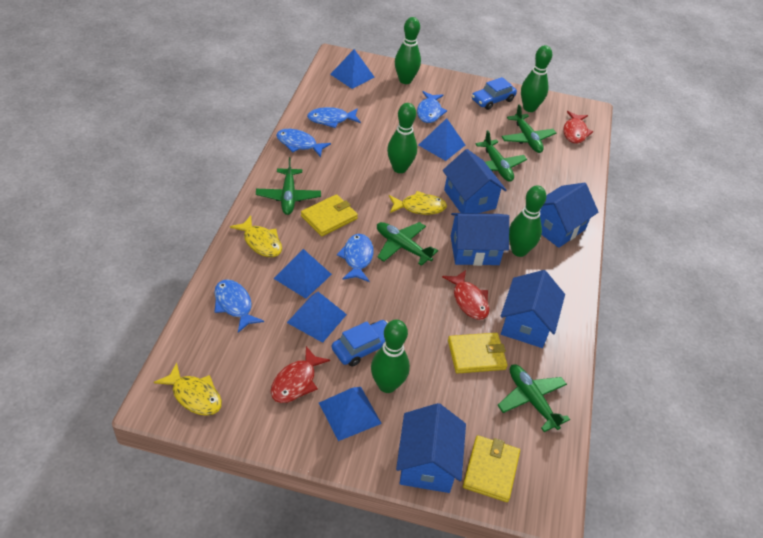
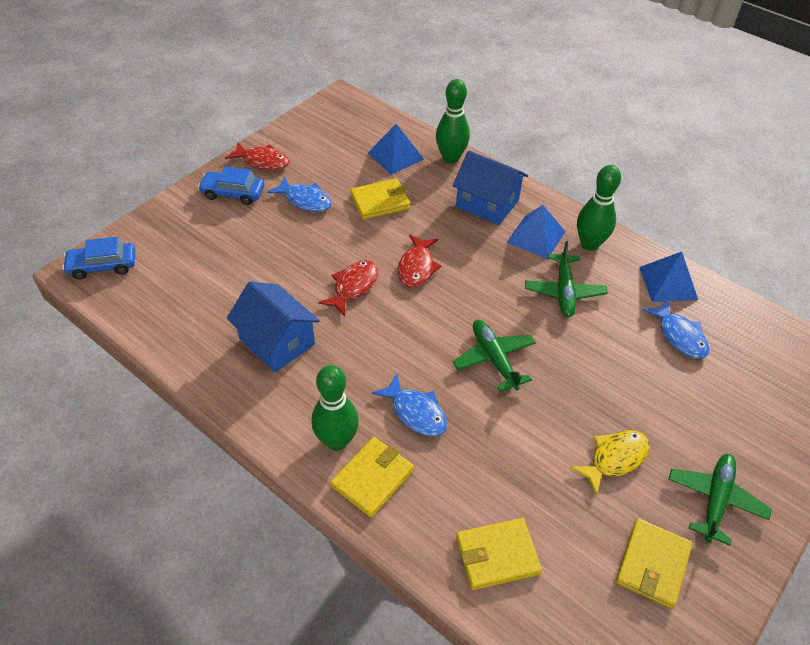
blue fish: [214,280,264,333] [276,129,331,157] [307,107,361,128] [337,234,374,282] [417,91,447,123] = 5 -> [267,176,332,212] [372,373,447,437] [642,299,709,359] = 3
blue house: [396,403,466,493] [443,149,506,213] [451,213,509,266] [501,270,565,348] [540,183,598,248] = 5 -> [227,281,320,372] [453,150,528,225] = 2
blue pyramid: [273,249,332,299] [287,292,347,343] [319,387,382,441] [330,49,374,89] [419,118,465,161] = 5 -> [368,124,424,175] [506,205,565,259] [639,252,698,302] = 3
green bowling pin: [371,319,410,393] [387,103,417,173] [395,17,421,84] [509,186,546,257] [521,45,552,112] = 5 -> [311,365,359,451] [436,79,470,164] [577,165,621,251] = 3
green plane: [256,157,321,215] [377,222,438,266] [476,130,527,182] [498,364,570,432] [501,104,556,153] = 5 -> [453,320,536,392] [525,241,608,317] [668,454,772,546] = 3
yellow fish: [154,363,222,416] [230,216,282,257] [389,191,447,215] = 3 -> [570,430,650,496] = 1
yellow wallet: [301,194,358,237] [448,333,508,374] [463,435,520,502] = 3 -> [330,437,414,517] [350,178,411,220] [456,518,542,590] [616,518,693,609] = 4

